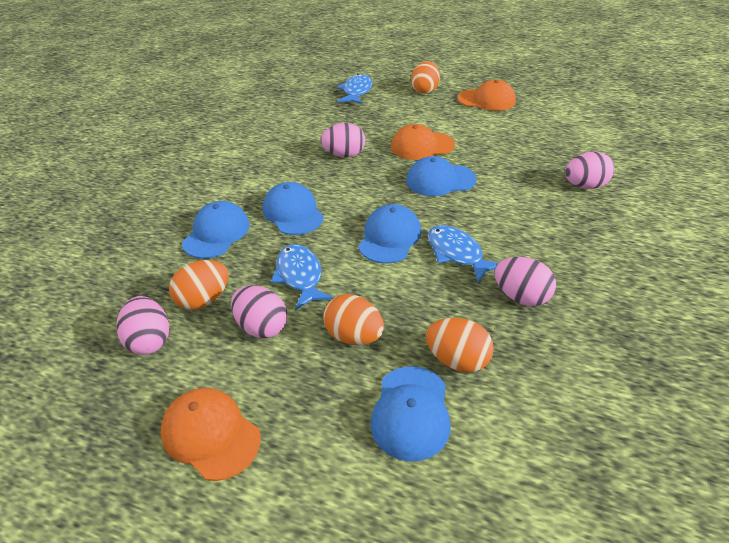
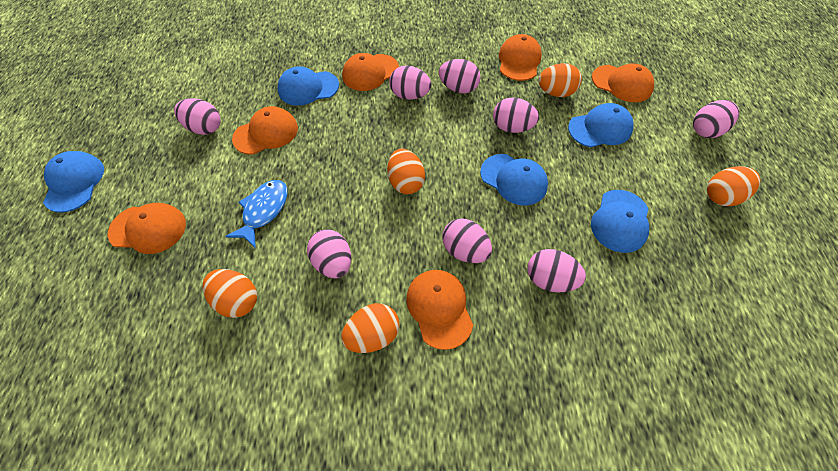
blue fish: [271,244,333,310] [337,74,372,104] [427,225,498,282] = 3 -> [225,180,288,248] = 1
orange cap: [161,388,261,481] [391,124,455,160] [458,80,516,111] = 3 -> [108,203,186,254] [232,106,298,155] [342,53,399,91] [406,270,473,350] [499,34,542,81] [592,63,654,102] = 6
orange egg: [169,260,228,310] [323,294,384,345] [411,61,440,94] [426,318,494,373] = 4 -> [202,269,257,318] [341,303,399,353] [387,149,425,194] [538,63,582,97] [707,166,761,206] = 5
pink egg: [116,296,169,355] [231,285,287,338] [321,123,365,157] [494,257,556,306] [565,151,615,189] = 5 -> [174,98,221,135] [307,229,351,278] [389,65,431,100] [439,59,481,93] [442,218,492,263] [493,98,539,133] [527,249,586,293] [693,100,739,138] = 8

